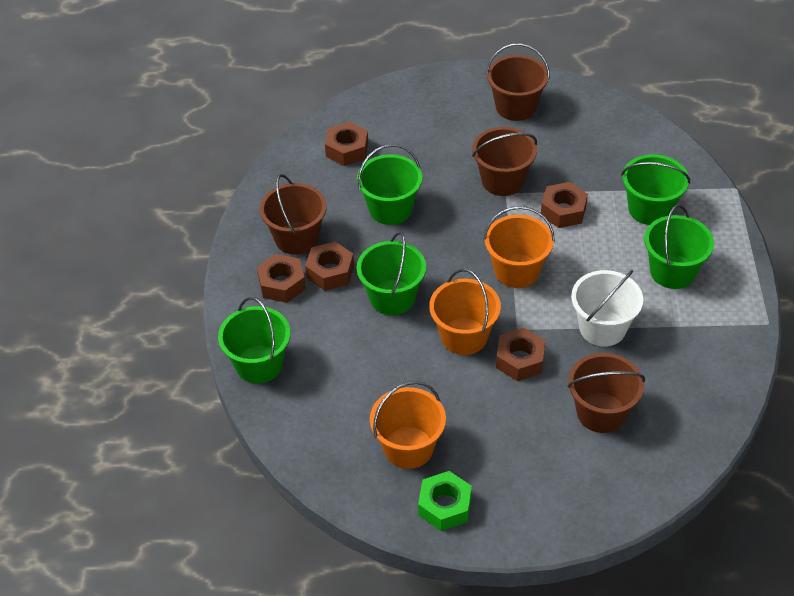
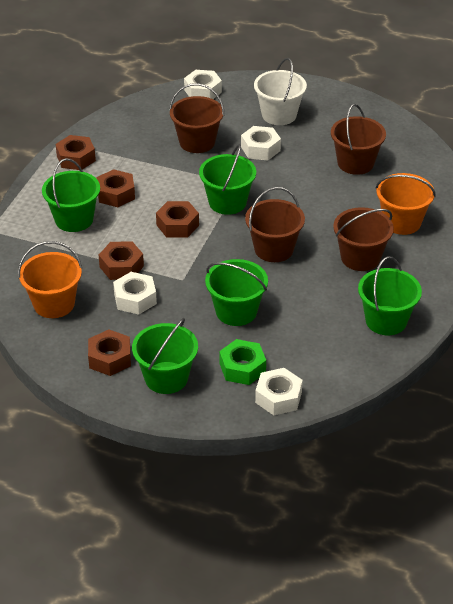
orange bucket: [370,381,446,469] [429,269,501,355] [483,206,555,288] = 3 -> [18,241,82,318] [375,173,436,235] = 2
white nut: none = 0 -> [113,272,157,315] [184,70,222,99] [241,126,281,160] [255,368,303,415] = 4

